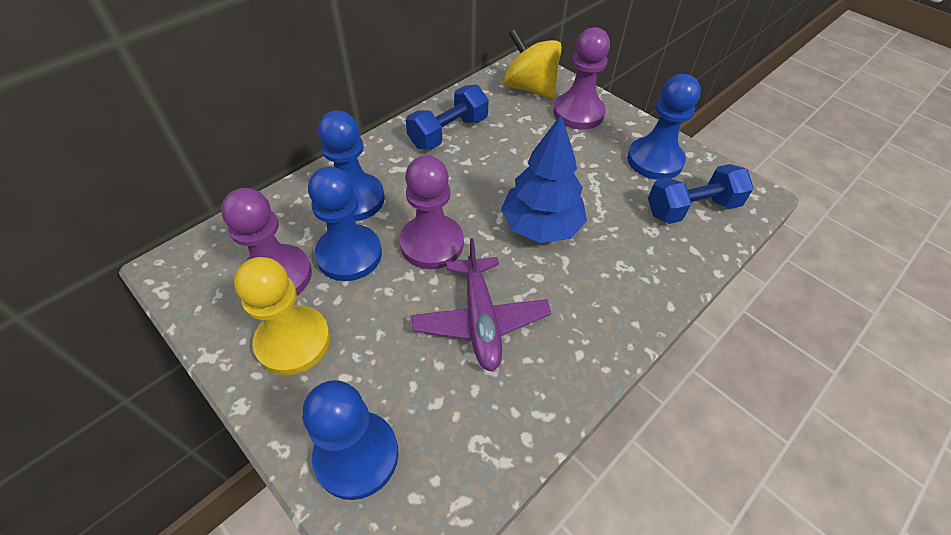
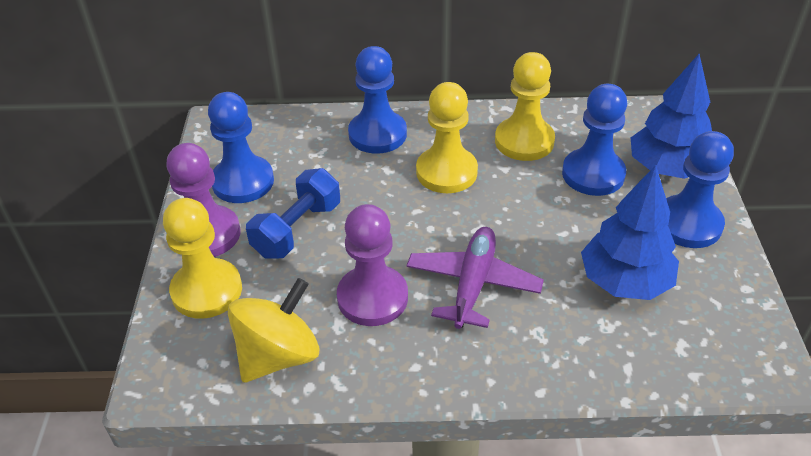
blue dumbbell: [406,85,489,150] [648,164,754,224] = 2 -> [246,168,340,259] = 1
blue tree: [501,115,587,243] = 1 -> [581,165,679,300] [631,54,712,179] = 2
purple pawn: [221,188,312,296] [400,156,464,269] [553,27,610,130] = 3 -> [166,143,241,257] [337,204,408,326] = 2
yellow pawn: [234,257,330,375] = 1 -> [163,198,242,319] [416,82,478,193] [495,52,555,161] = 3

